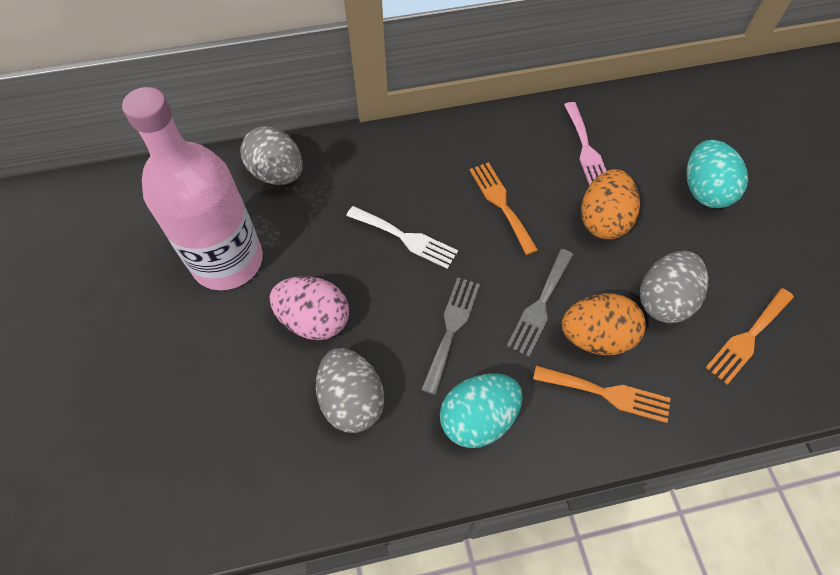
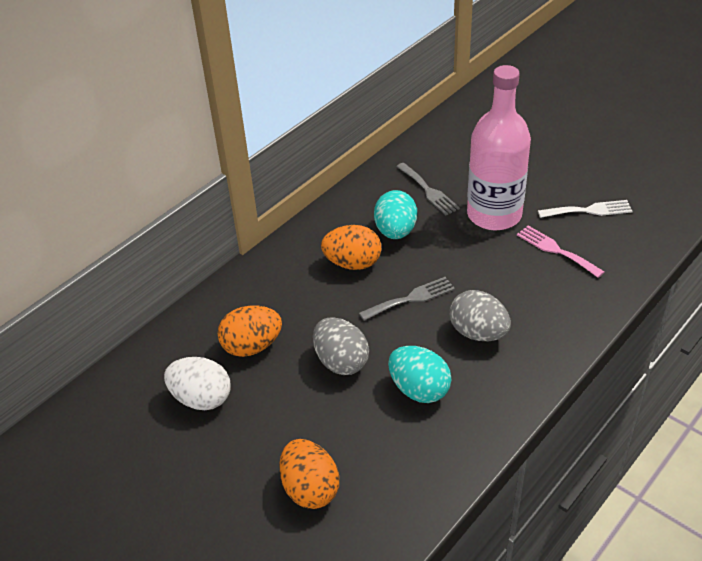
grey egg: [240,126,303,185] [316,348,384,433] [640,250,709,323] = 3 -> [313,317,369,375] [449,290,511,341] = 2
orange egg: [562,293,646,355] [581,169,640,239] = 2 -> [218,306,282,357] [279,439,339,509] [321,225,381,270] = 3
orange fork: [470,162,538,255] [533,365,671,423] [705,288,794,384] = 3 -> none = 0
pink egg: [270,276,349,340] = 1 -> none = 0
white egg: none = 0 -> [164,357,231,410] = 1

